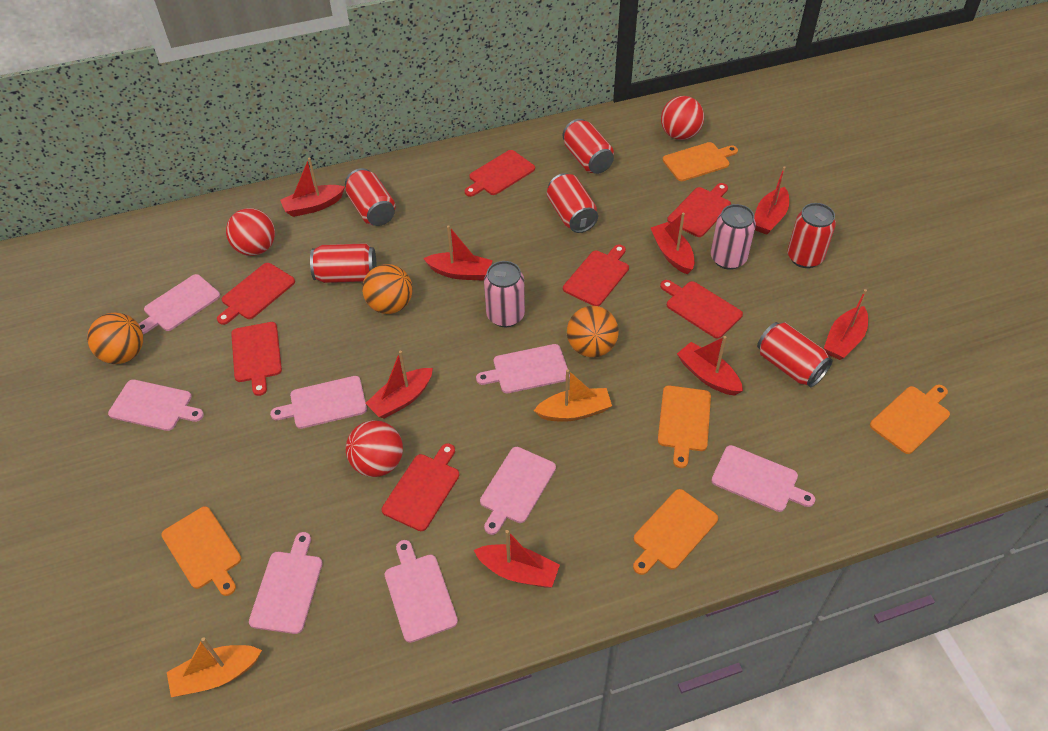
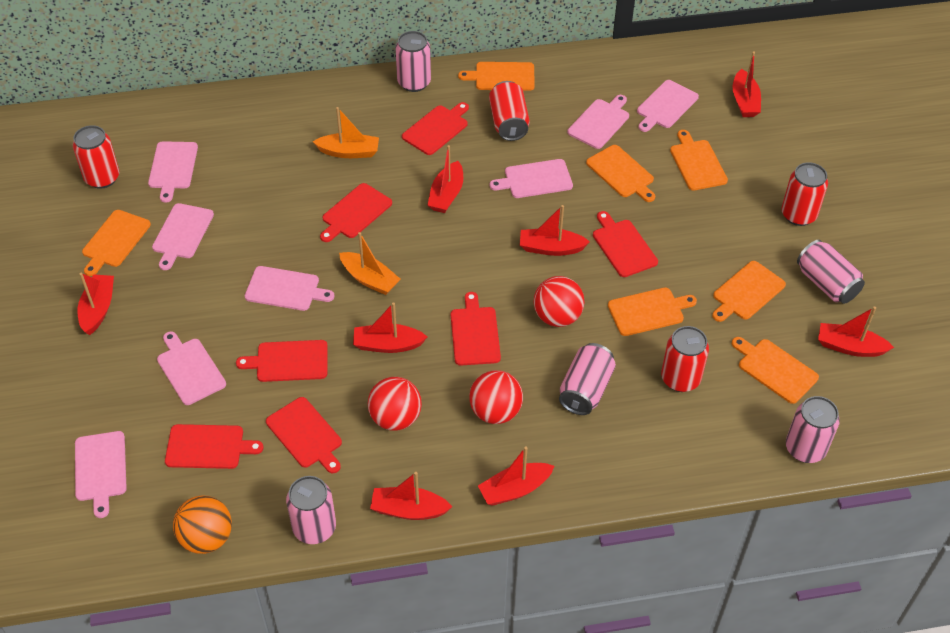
orange ball: [87,312,143,364] [362,264,413,314] [567,306,619,357] = 3 -> [173,496,232,554] = 1
orange cutting board: [161,506,241,596] [633,489,718,575] [658,385,711,468] [662,142,738,181] [870,385,950,454] = 5 -> [82,210,151,276] [458,62,535,91] [586,145,655,202] [608,287,697,336] [670,130,728,191] [712,261,786,322] [732,337,819,404] = 7
pink can: [484,261,525,327] [711,204,756,270] = 2 -> [286,476,336,544] [395,31,431,92] [559,343,616,415] [786,396,840,463] [797,240,865,304] = 5
red can: [310,243,377,283] [345,168,396,226] [547,173,598,233] [563,119,614,174] [757,322,832,388] [788,203,836,268] = 6 -> [73,125,119,189] [489,81,530,141] [661,326,709,392] [781,162,828,226] = 4

